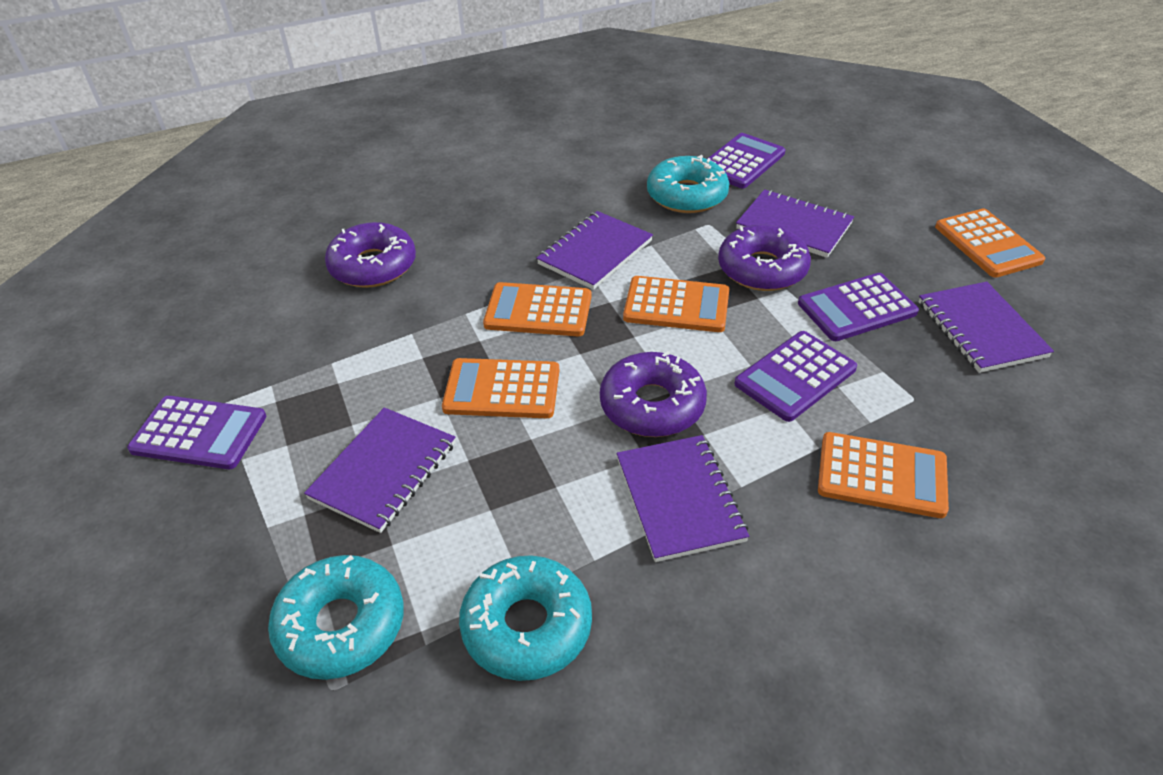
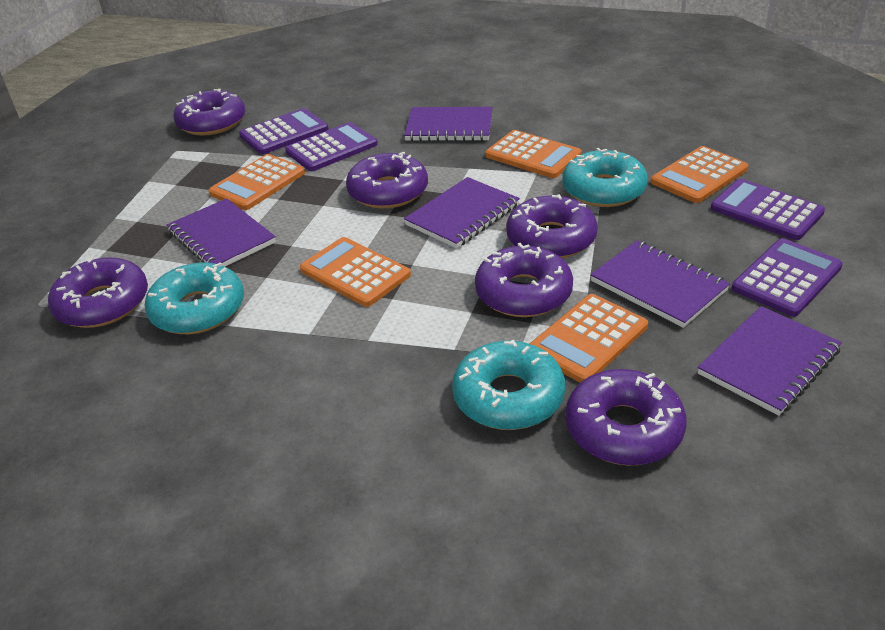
purple donut: [325,222,416,288] [600,351,707,437] [718,224,811,291] = 3 -> [48,257,148,328] [173,89,245,136] [346,152,428,209] [475,243,573,317] [506,194,598,258] [565,369,687,466] = 6

